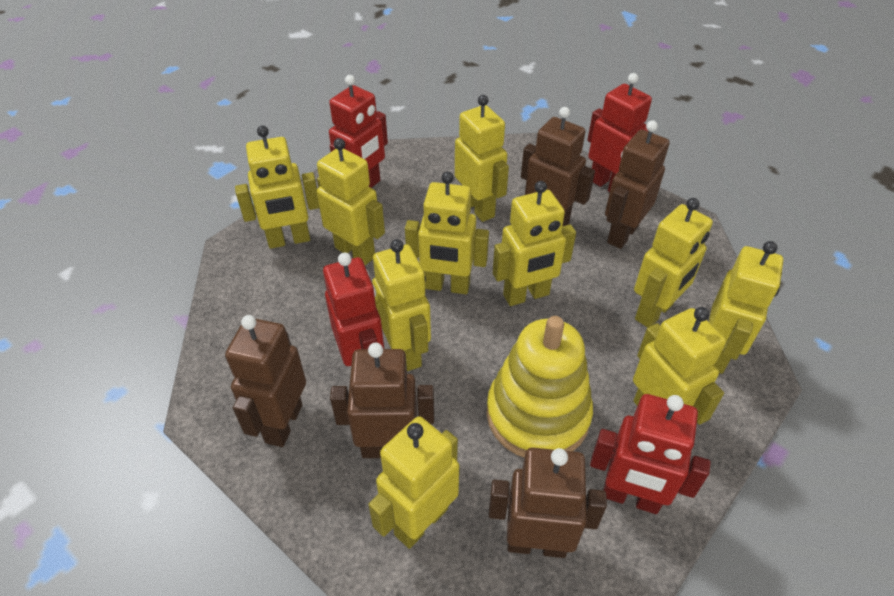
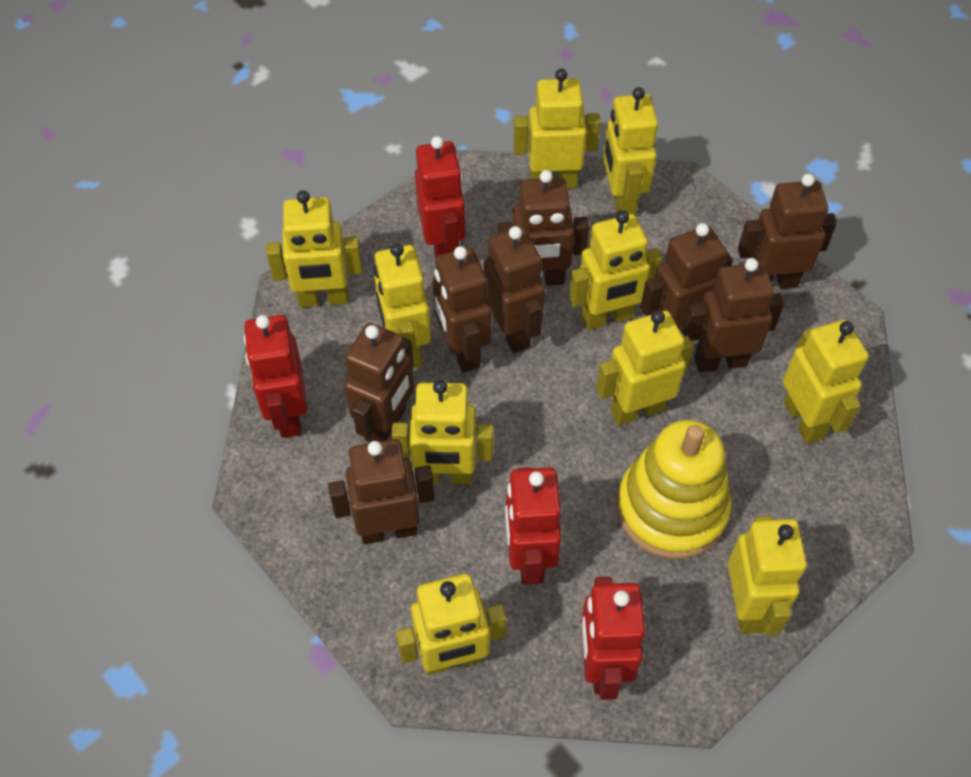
brown robot: [225,315,306,447] [330,343,434,458] [489,448,607,558] [521,107,595,226] [605,120,670,249] = 5 -> [328,439,435,544] [344,323,414,443] [433,246,491,373] [484,226,545,353] [498,170,589,286] [641,223,733,329] [683,258,784,372] [738,174,837,289] = 8

